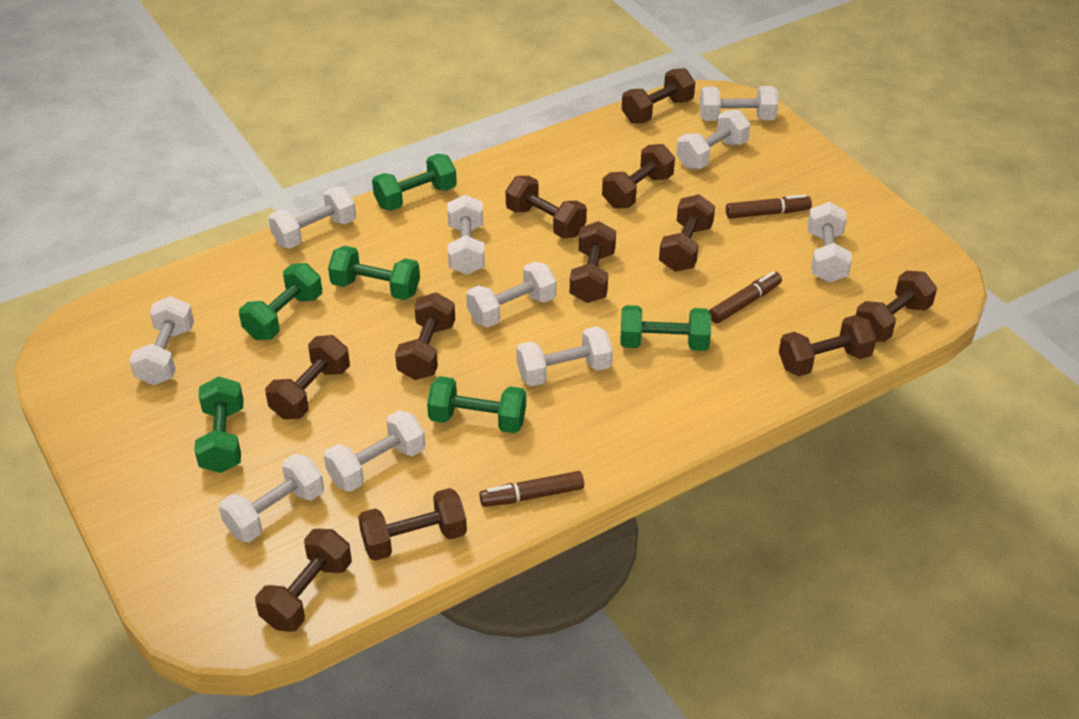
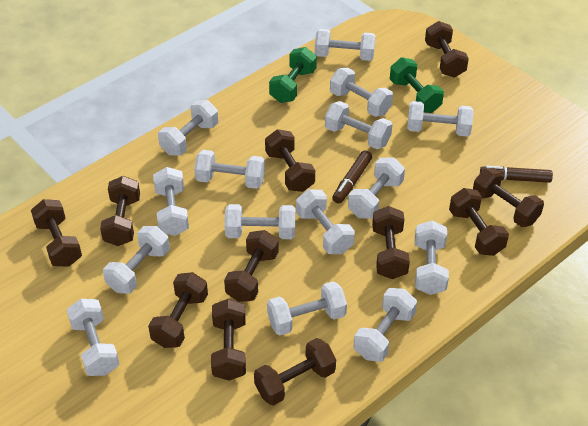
brown marker: [479,471,584,507] [709,271,782,324] [726,194,812,219] = 3 -> [332,150,372,204] [480,166,553,183] = 2
green dumbbell: [194,376,243,473] [239,263,322,340] [328,246,420,300] [372,154,457,211] [427,376,526,433] [620,305,711,351] = 6 -> [269,47,317,103] [390,57,444,113] = 2
white dumbbell: [129,296,194,385] [219,454,324,542] [268,187,356,249] [324,410,425,492] [447,194,485,275] [466,262,557,327] [517,326,613,387] [676,110,751,169] [700,86,778,121] [807,202,852,283] = 10 -> [67,299,119,376] [103,226,170,294] [153,167,189,236] [158,100,218,156] [194,150,265,189] [224,204,295,239] [267,281,347,335] [296,189,355,254] [315,29,376,61] [325,101,392,149] [330,68,393,117] [348,157,405,219] [354,288,417,362] [407,101,474,137] [415,221,449,295] = 15

